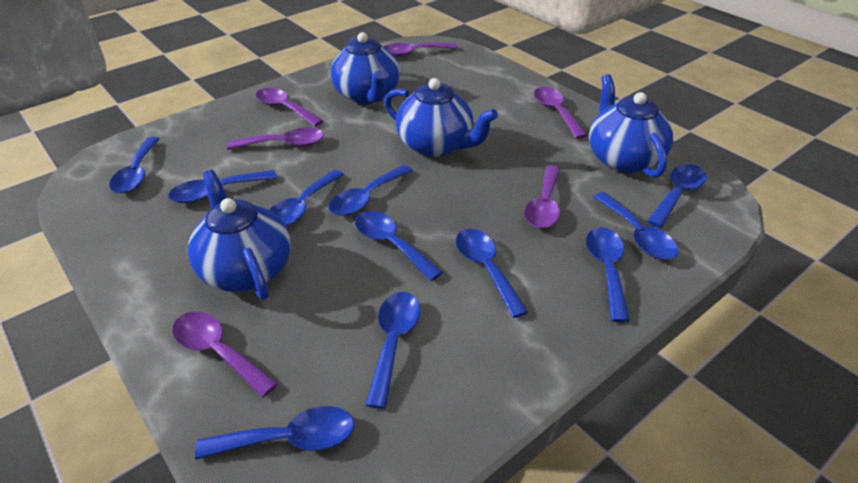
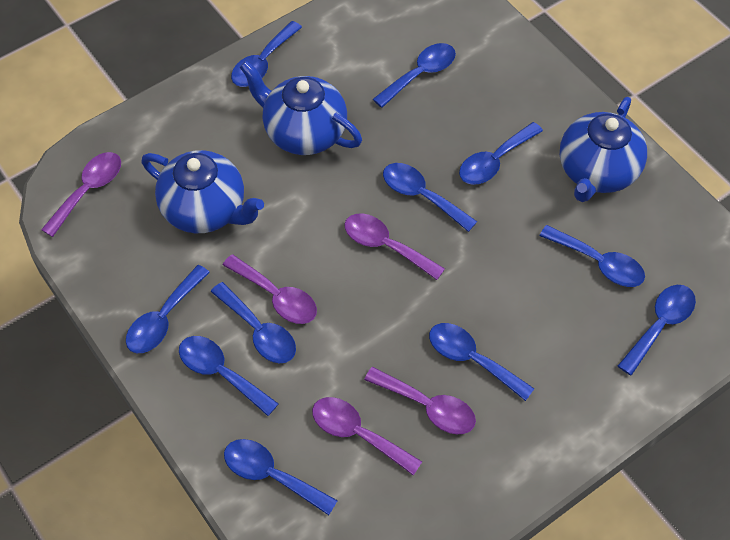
blue teapot: [188,170,291,300] [331,32,400,105] [384,78,498,157] [589,74,673,178] = 4 -> [142,150,264,233] [239,61,362,155] [560,97,647,202] = 3
purple spoon: [172,312,278,397] [227,128,324,150] [256,88,323,126] [384,42,458,57] [524,165,560,228] [534,87,587,139] = 6 -> [41,152,121,237] [223,254,317,324] [312,397,422,476] [345,213,445,280] [364,367,476,434] = 5

